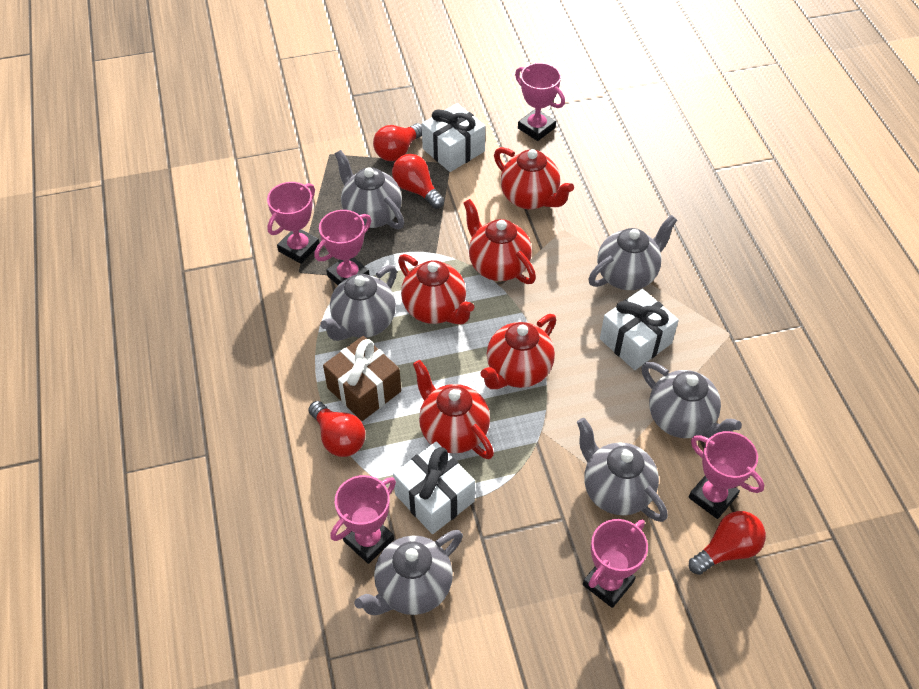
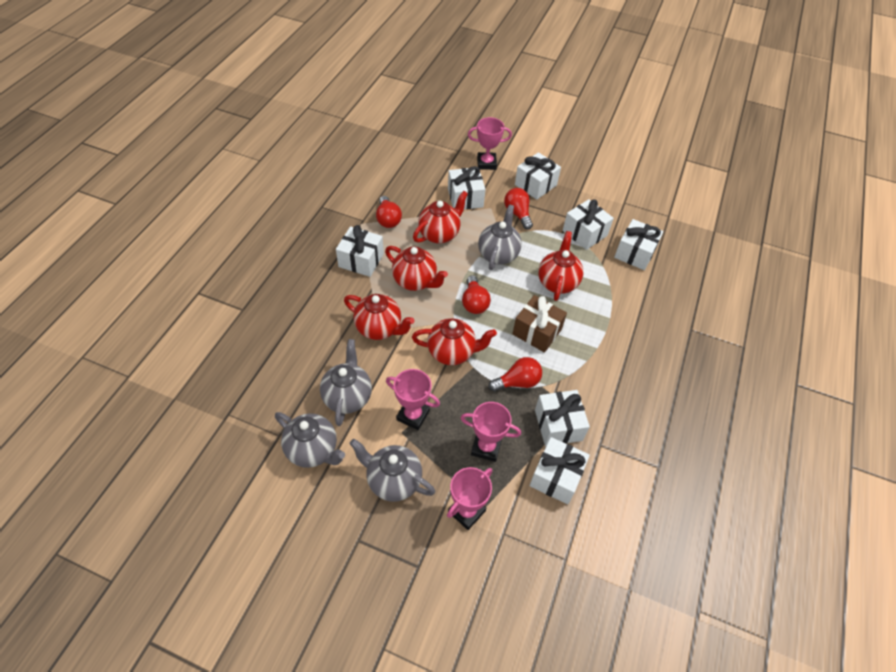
grey teapot: [320,265,397,341] [334,150,404,229] [354,530,463,615] [577,418,668,522] [588,215,677,290] [642,362,742,438] = 6 -> [275,412,345,468] [320,339,372,426] [349,439,435,502] [478,205,522,270] = 4
pink trophy: [267,182,319,264] [314,210,371,285] [330,475,396,564] [515,63,565,141] [583,519,648,608] [689,431,764,519] = 6 -> [386,369,440,430] [447,467,492,530] [461,402,521,462] [468,117,512,170] = 4
white gift: [393,441,475,534] [422,103,486,172] [600,289,679,370] = 3 -> [336,225,384,277] [448,166,486,209] [515,152,561,200] [530,437,590,504] [535,390,590,446] [563,199,614,250] [614,219,663,270] = 7

